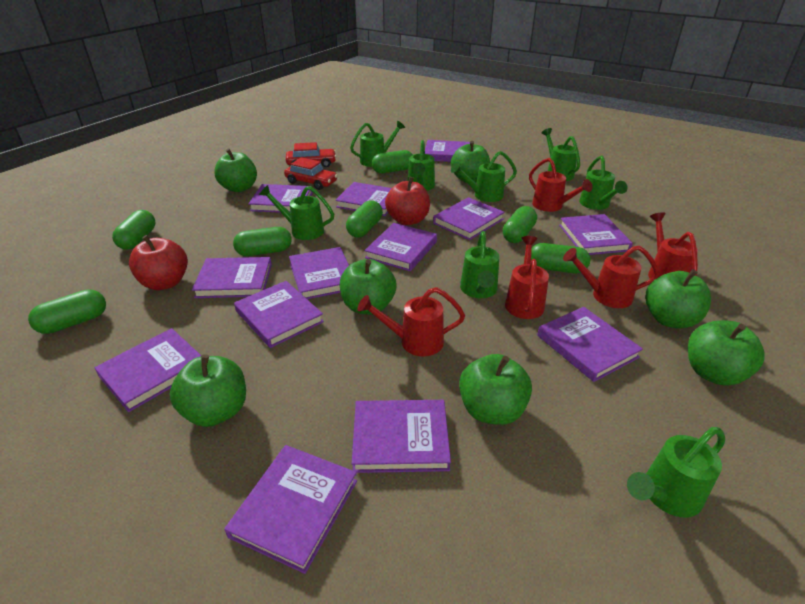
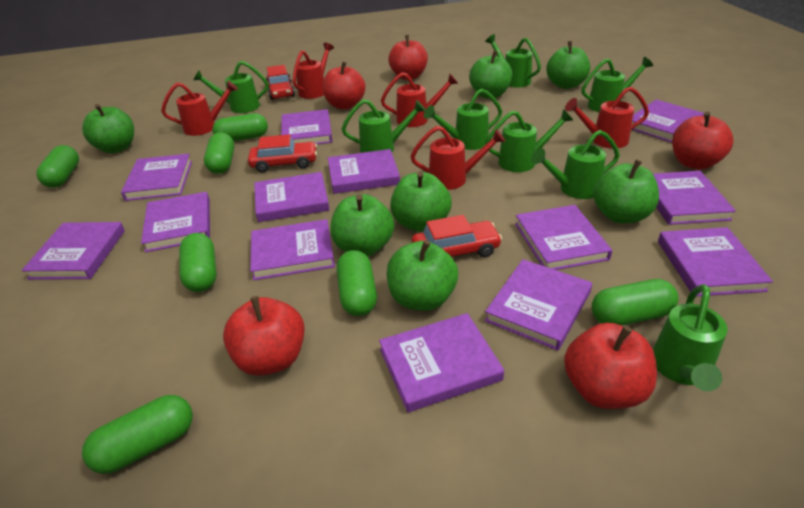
red apple: [129,235,188,290] [385,177,430,225] = 2 -> [223,296,305,376] [323,61,365,109] [388,35,428,80] [564,323,657,409] [672,112,733,169] = 5
red car: [284,157,338,190] [286,142,336,167] = 2 -> [248,134,317,173] [266,65,295,100] [412,215,502,257] = 3

